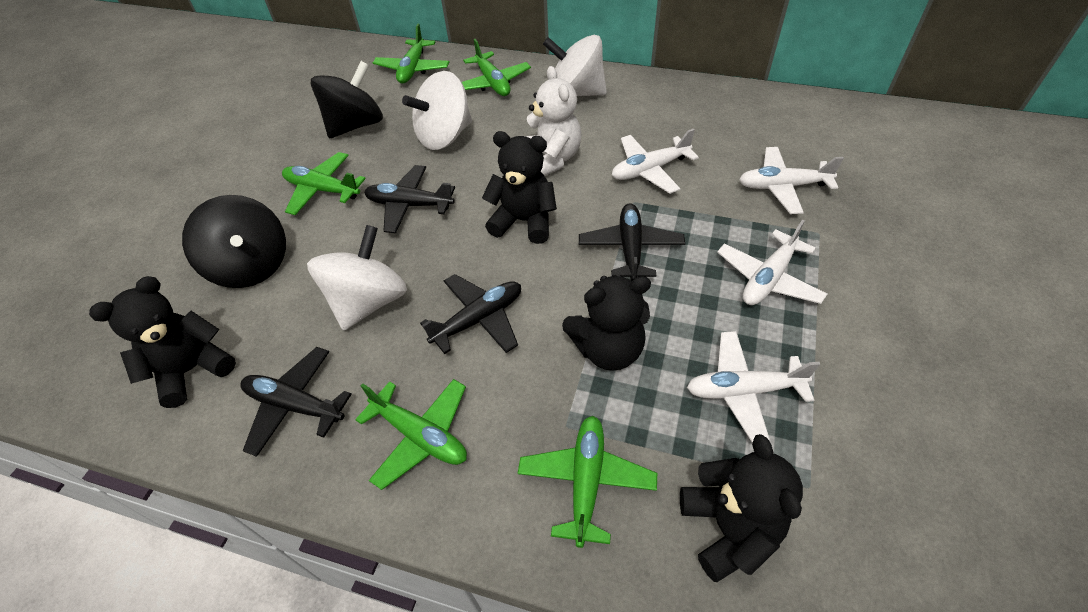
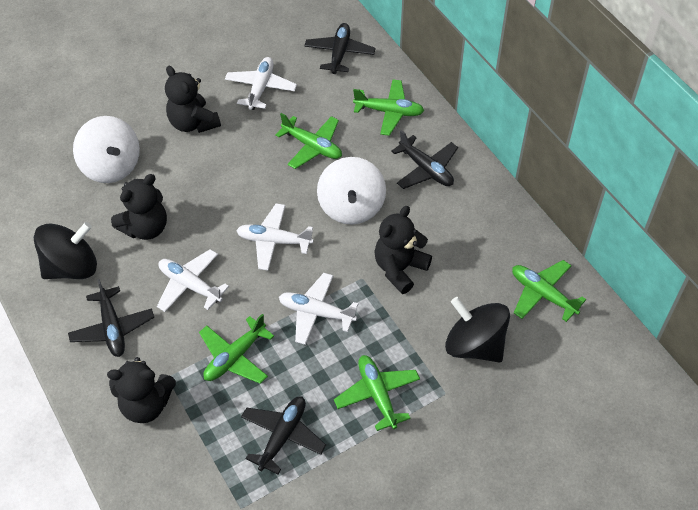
white spinning top: [307,225,407,331] [402,71,472,150] [543,35,607,96] = 3 -> [73,116,140,183] [317,157,386,225] = 2
white teddy bear: [525,66,581,176] = 1 -> none = 0

